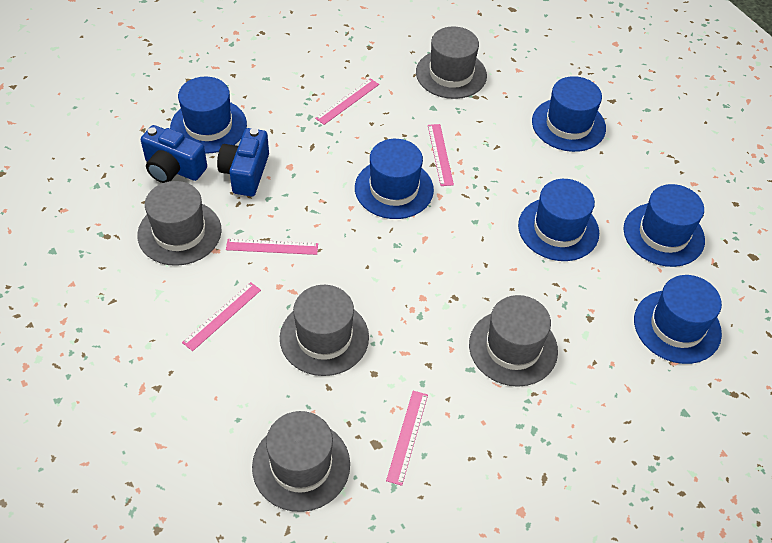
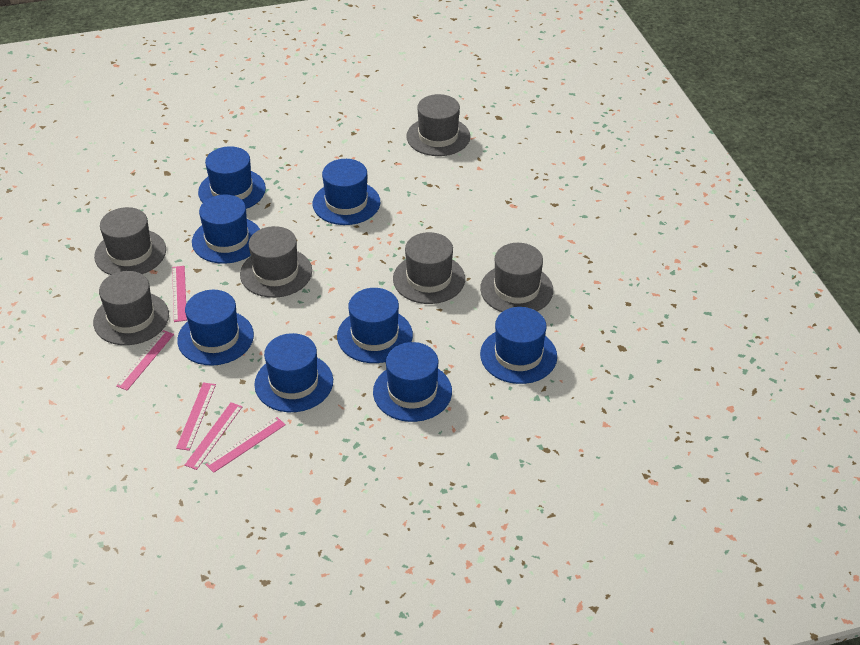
blue camera: [141,125,207,183] [217,128,269,196] = 2 -> none = 0
blue hat: [170,77,247,154] [355,139,434,219] [518,179,599,261] [532,76,606,152] [623,184,705,267] [634,275,722,364] = 6 -> [177,290,254,365] [192,195,260,264] [198,146,266,209] [254,333,333,412] [313,159,380,225] [337,288,413,363] [373,342,452,422] [480,307,557,384] = 8
grey hat: [137,181,222,266] [252,411,350,512] [280,285,369,376] [416,27,487,99] [469,295,558,387] = 5 -> [93,271,169,345] [94,207,166,275] [240,226,312,298] [393,232,465,304] [406,94,470,156] [480,243,553,312] = 6

